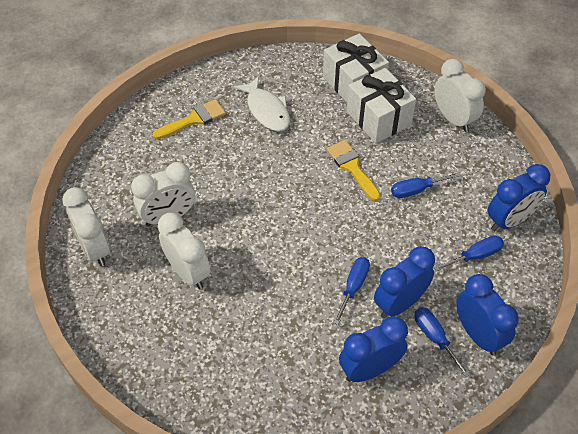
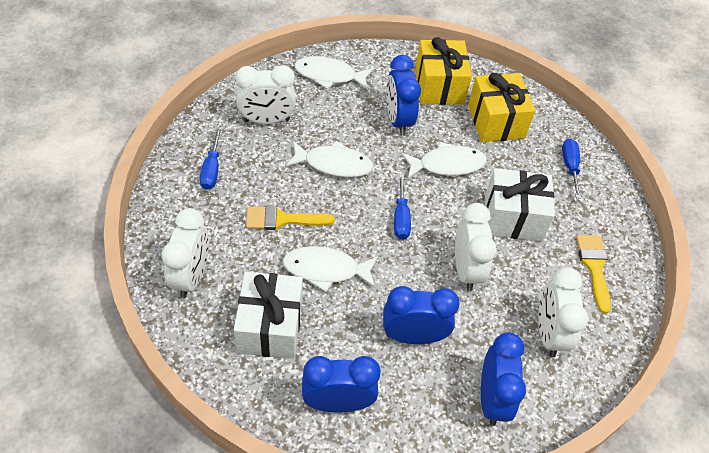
blue screwdriver: [333,257,370,325] [391,172,461,198] [414,307,470,377] [434,236,504,271] = 4 -> [200,129,221,190] [394,174,411,240] [562,138,581,198] = 3
white fish: [233,76,290,131] = 1 -> [283,246,378,292] [286,141,374,177] [294,56,373,90] [401,142,487,179] = 4
yellow gift: none = 0 -> [415,37,472,105] [468,73,535,142] = 2

